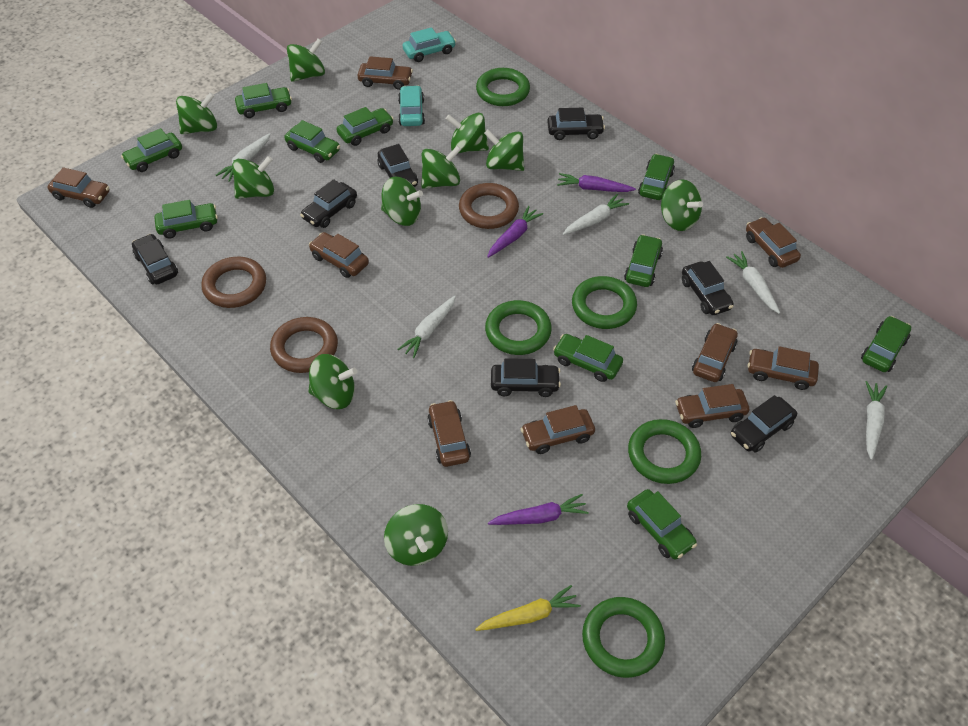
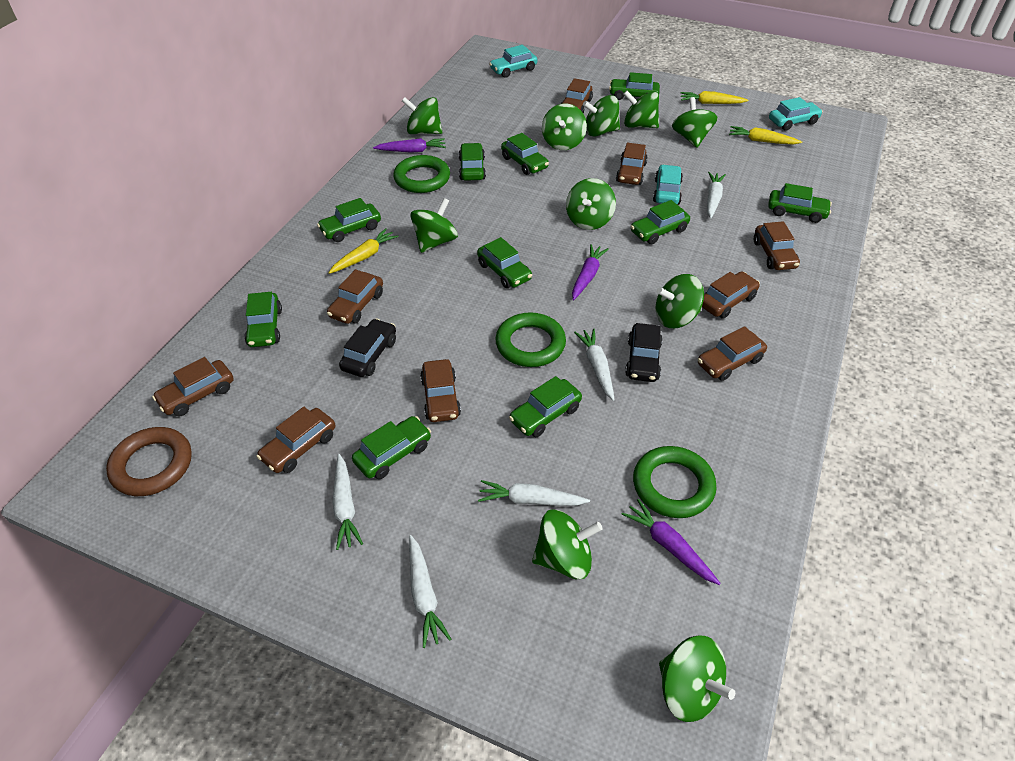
black car: [132,234,178,284] [300,179,357,228] [378,144,418,187] [491,358,561,397] [547,108,605,140] [682,261,734,315] [731,395,797,453] = 7 -> [339,318,396,377] [625,323,663,382] = 2
brown ring: [201,257,266,308] [270,317,338,373] [459,183,519,229] = 3 -> [106,427,192,496] = 1
green ring: [476,68,530,106] [485,300,552,355] [572,276,637,329] [582,597,665,678] [628,419,701,484] = 5 -> [393,155,450,193] [495,313,566,367] [633,446,716,518] = 3
turquoise car: [398,85,425,126] [403,27,456,62] = 2 -> [489,45,537,78] [653,164,683,205] [769,97,823,130] = 3
yellow carrot: [475,585,581,631] = 1 -> [329,228,399,274] [681,91,748,104] [729,126,802,144] = 3

